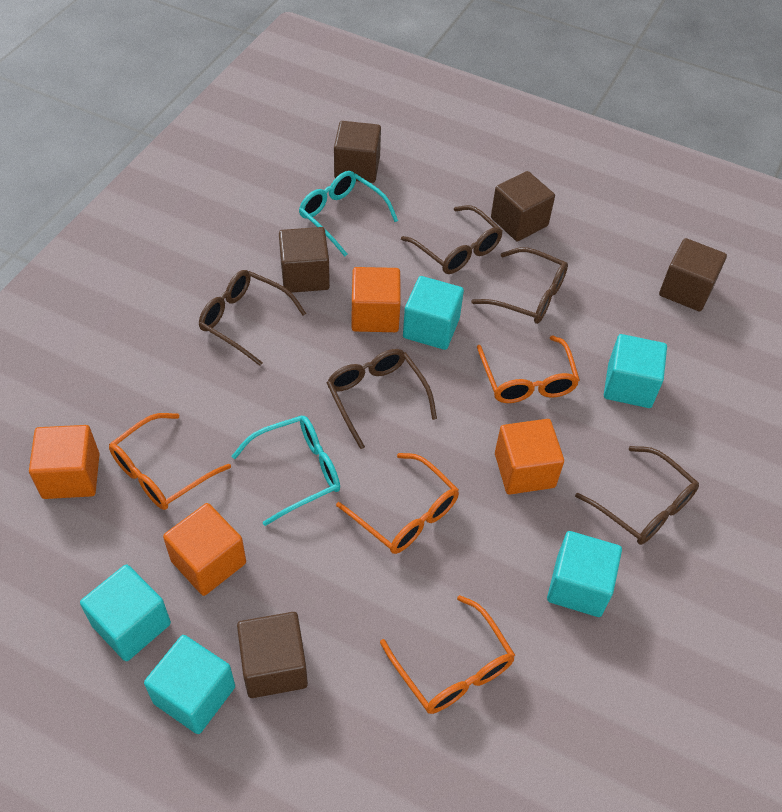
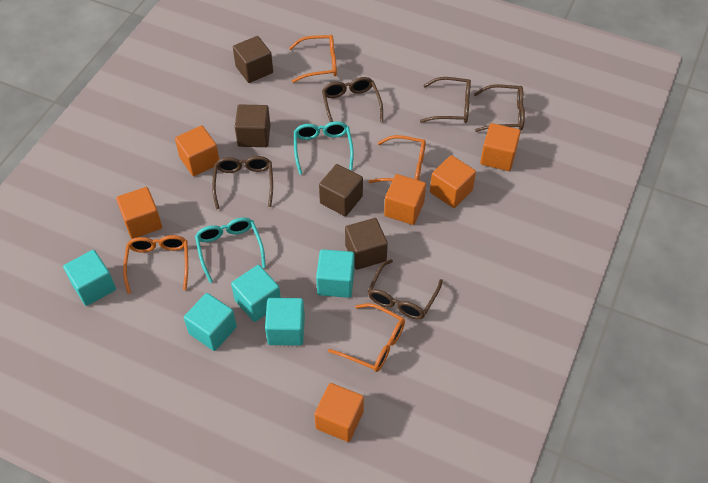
brown cube: [237,612,308,698] [279,227,330,293] [334,121,381,183] [491,171,555,241] [659,238,727,311] = 5 -> [233,36,273,83] [235,104,271,147] [319,164,363,216] [345,218,388,270] = 4
orange cube: [29,425,99,499] [163,503,246,596] [352,267,401,332] [495,419,564,495] = 4 -> [116,187,162,239] [175,125,219,176] [314,383,364,442] [384,174,426,225] [430,155,476,208] [480,123,521,171] = 6

